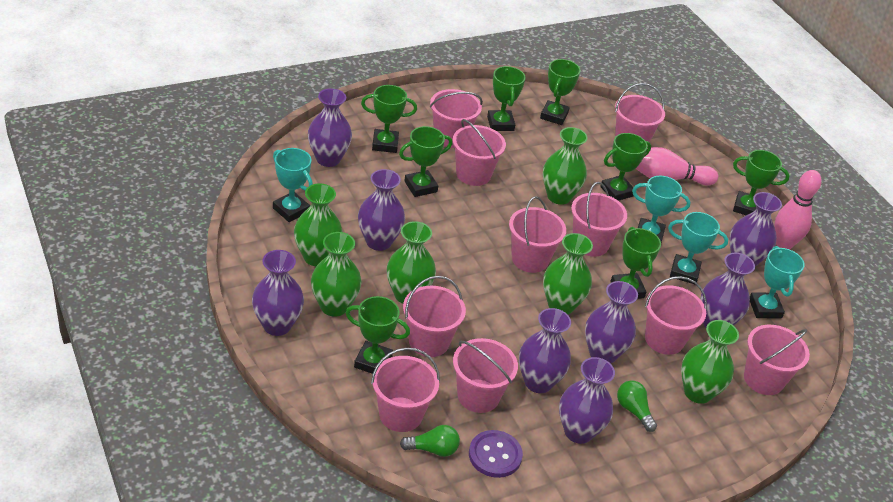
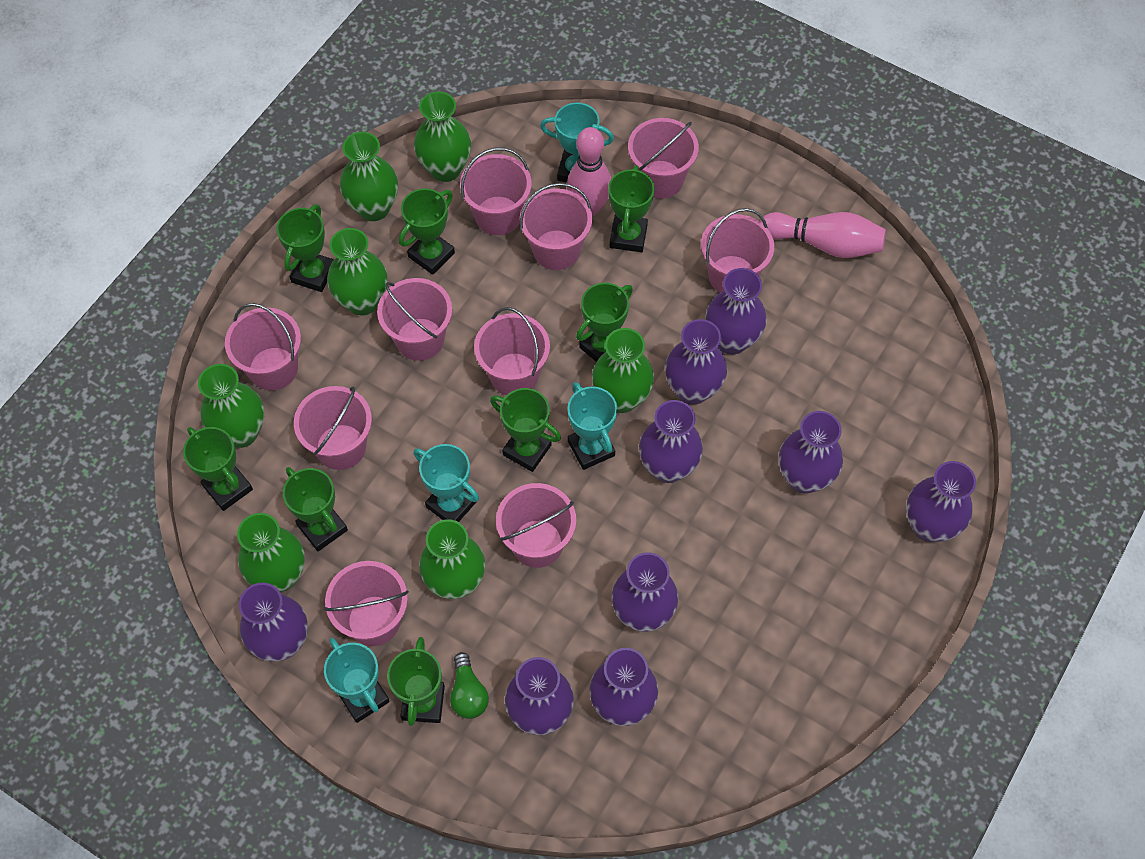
green light bulb: [400,425,460,457] [617,380,657,432] = 2 -> [450,652,489,719] = 1
green vase: [294,183,343,266] [311,232,362,317] [387,221,436,304] [543,127,588,205] [543,233,593,314] [681,320,739,404] = 6 -> [198,364,264,448] [237,513,305,592] [327,228,387,315] [340,132,398,221] [414,91,471,182] [419,519,485,599] [592,328,654,413] = 7
purple button: [469,430,523,478] = 1 -> none = 0
purple vase: [252,250,304,336] [308,88,352,167] [358,169,405,251] [519,308,571,393] [559,357,615,444] [585,281,638,364] [700,253,755,327] [729,192,782,267] = 8 -> [239,583,308,661] [505,657,574,735] [589,648,658,726] [612,552,678,632] [639,400,703,483] [665,319,727,405] [706,268,767,355] [779,411,843,493] [906,461,976,542] = 9

